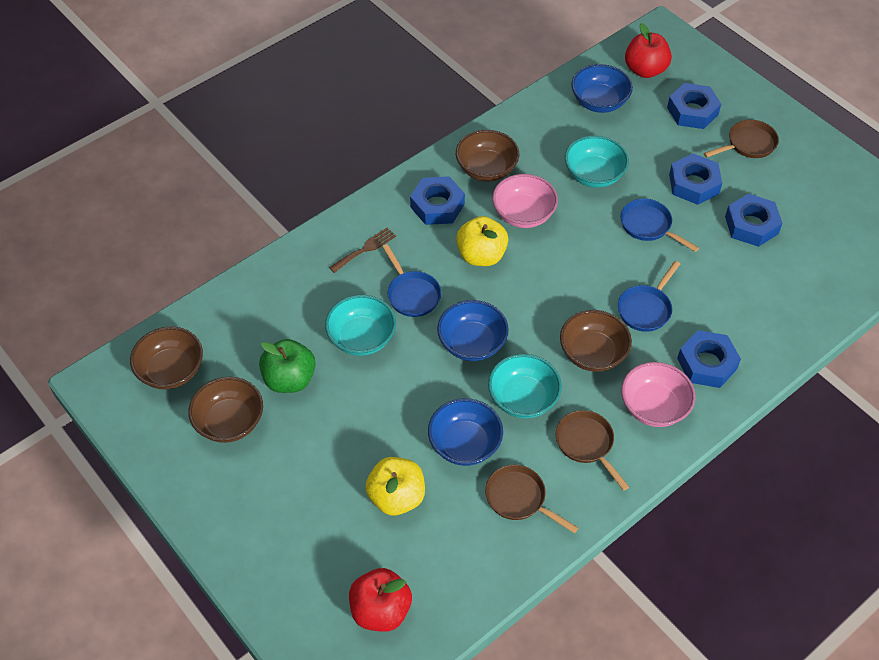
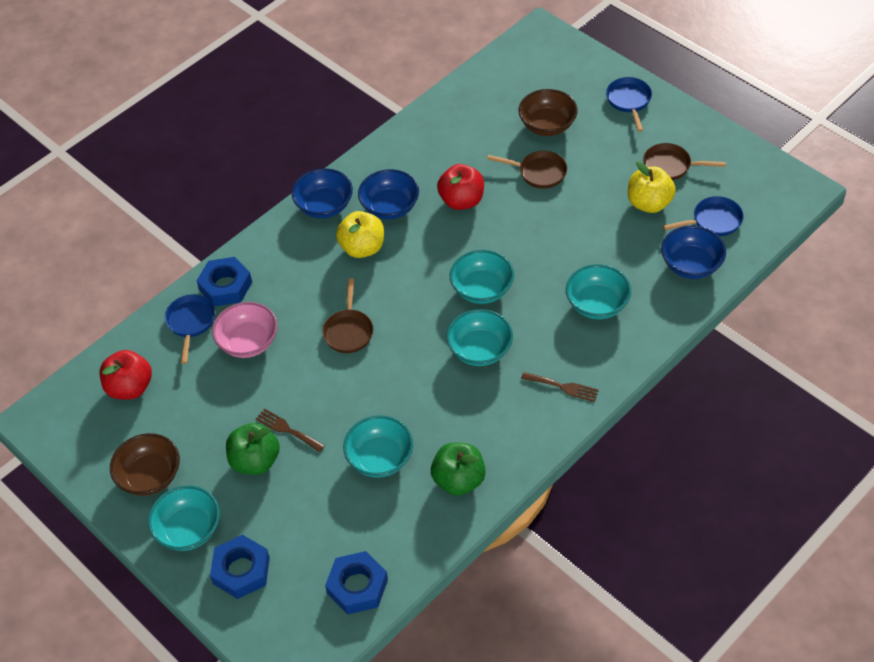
blue nut: [410,176,465,225] [667,83,721,129] [669,153,722,205] [677,330,741,388] [725,194,783,247] = 5 -> [197,257,252,307] [210,535,270,599] [325,551,388,614] = 3
brown bowl: [130,326,203,389] [188,377,263,443] [456,130,519,182] [560,310,632,372] = 4 -> [110,433,180,496] [518,89,578,136] = 2
brown fork: [329,228,396,273] = 1 -> [256,408,325,452] [521,372,599,402] = 2
green apple: [259,339,316,393] = 1 -> [226,423,280,475] [431,442,486,496] = 2
pink bowl: [492,174,558,228] [621,362,695,427] = 2 -> [212,302,278,358] = 1
turquoise bowl: [325,295,396,356] [488,354,562,418] [565,135,629,188] = 3 -> [148,486,220,551] [343,415,413,478] [446,309,513,366] [450,250,514,304] [566,264,631,319] = 5

